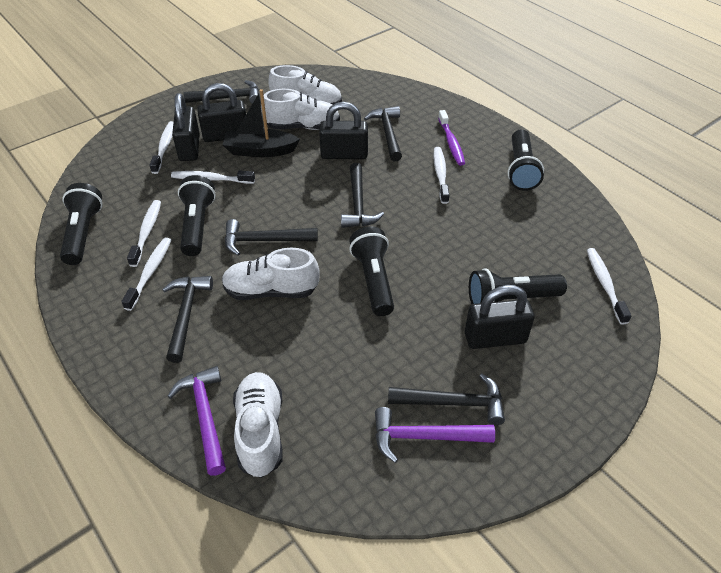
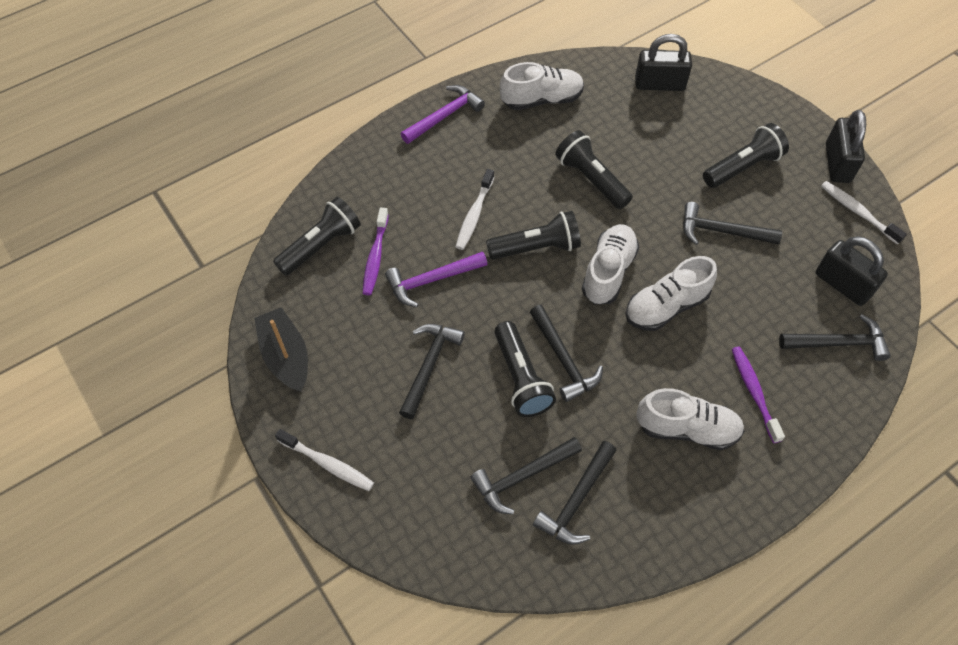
black padlock: [172,93,200,161] [197,83,246,142] [319,102,368,159] [465,285,535,349] = 4 -> [635,34,692,91] [816,236,888,306] [826,110,866,183] = 3
purple toothbrush: [438,110,465,166] = 1 -> [363,207,389,295] [732,347,785,443] = 2
white toothbrush: [121,237,171,311] [127,200,161,267] [149,121,174,174] [171,170,255,184] [433,147,449,204] [587,248,631,325] = 6 -> [275,429,374,491] [456,169,494,250] [821,181,907,245] = 3

